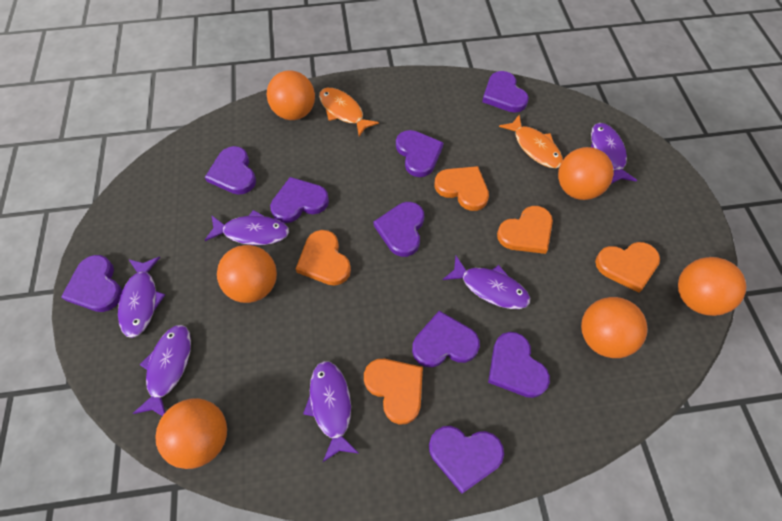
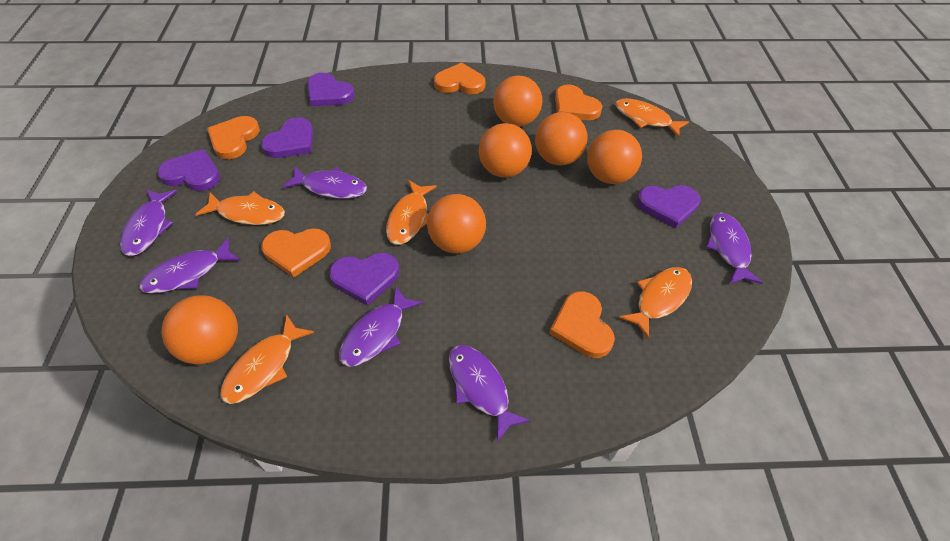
orange fish: [319,88,379,137] [499,115,563,168] = 2 -> [195,192,285,225] [220,315,314,404] [386,180,437,245] [615,98,689,138] [619,267,692,339] = 5
purple heart: [61,255,122,312] [205,146,256,195] [270,177,329,223] [373,202,424,257] [396,130,444,177] [412,311,480,367] [429,426,504,494] [482,71,529,113] [488,332,550,398] = 9 -> [158,149,220,191] [261,117,313,158] [307,73,355,106] [329,253,400,306] [637,185,700,228] = 5

